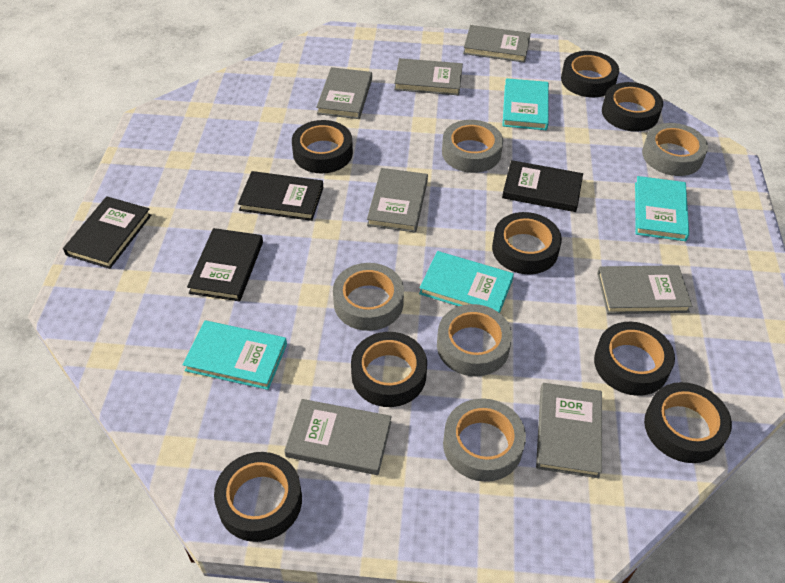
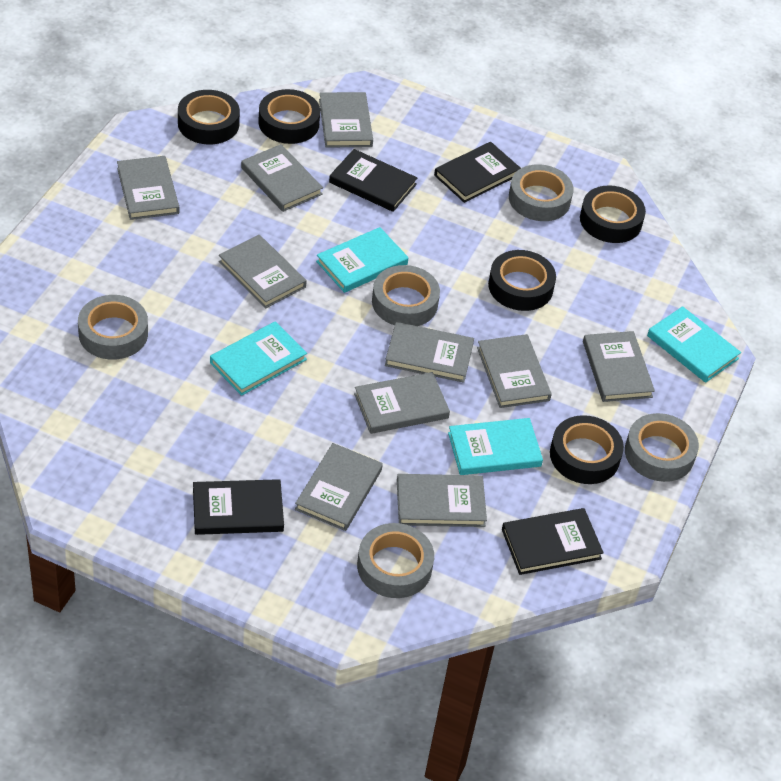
black tape: [214,452,302,542] [292,120,353,173] [351,332,427,407] [492,212,562,274] [561,51,619,97] [594,322,675,396] [602,82,663,132] [644,382,732,463] = 8 -> [178,90,240,145] [258,89,320,144] [488,250,556,311] [550,415,624,484] [580,185,646,243] = 5
grey book: [284,399,392,475] [316,67,372,119] [367,168,428,233] [394,58,463,96] [463,25,531,63] [536,383,602,478] [597,265,692,314] = 7 -> [117,156,179,220] [219,235,307,308] [241,144,323,212] [295,443,383,531] [319,92,373,148] [354,372,450,434] [385,322,474,383] [397,474,487,527] [477,334,552,408] [583,331,655,402] = 10

